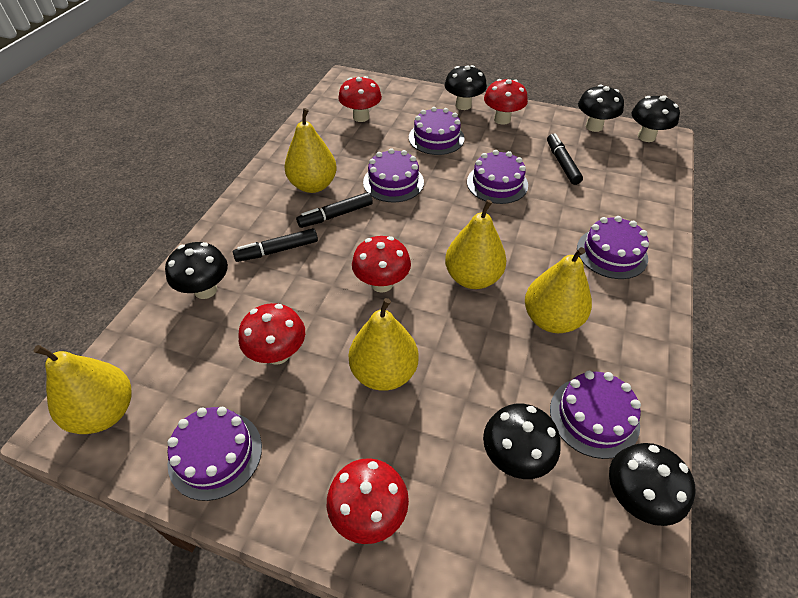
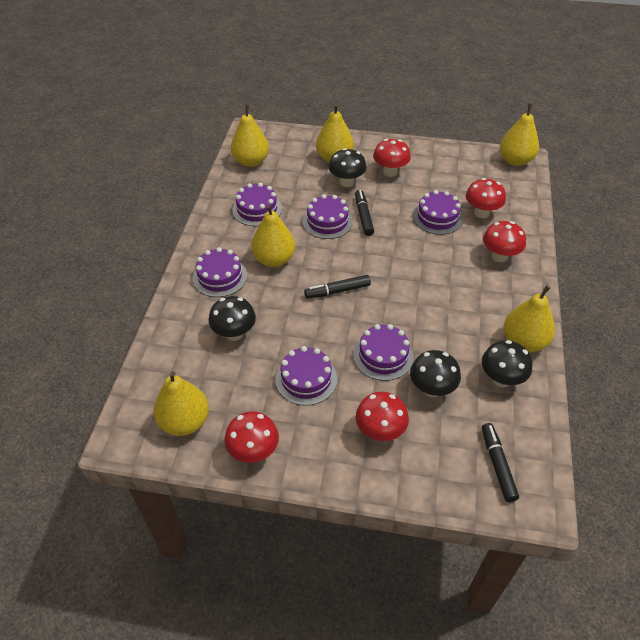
black mushroom: [165,242,228,299] [444,65,487,110] [483,404,561,479] [578,85,624,132] [609,443,695,526] [632,95,680,142] = 6 -> [209,296,256,341] [329,148,367,187] [410,350,461,397] [482,340,532,387] = 4
yellow pear: [34,345,131,434] [284,108,337,193] [349,298,419,391] [445,200,507,289] [525,247,592,333] = 5 -> [154,371,209,436] [231,104,269,167] [251,204,295,267] [316,104,354,162] [500,104,539,166] [504,285,555,352] = 6

